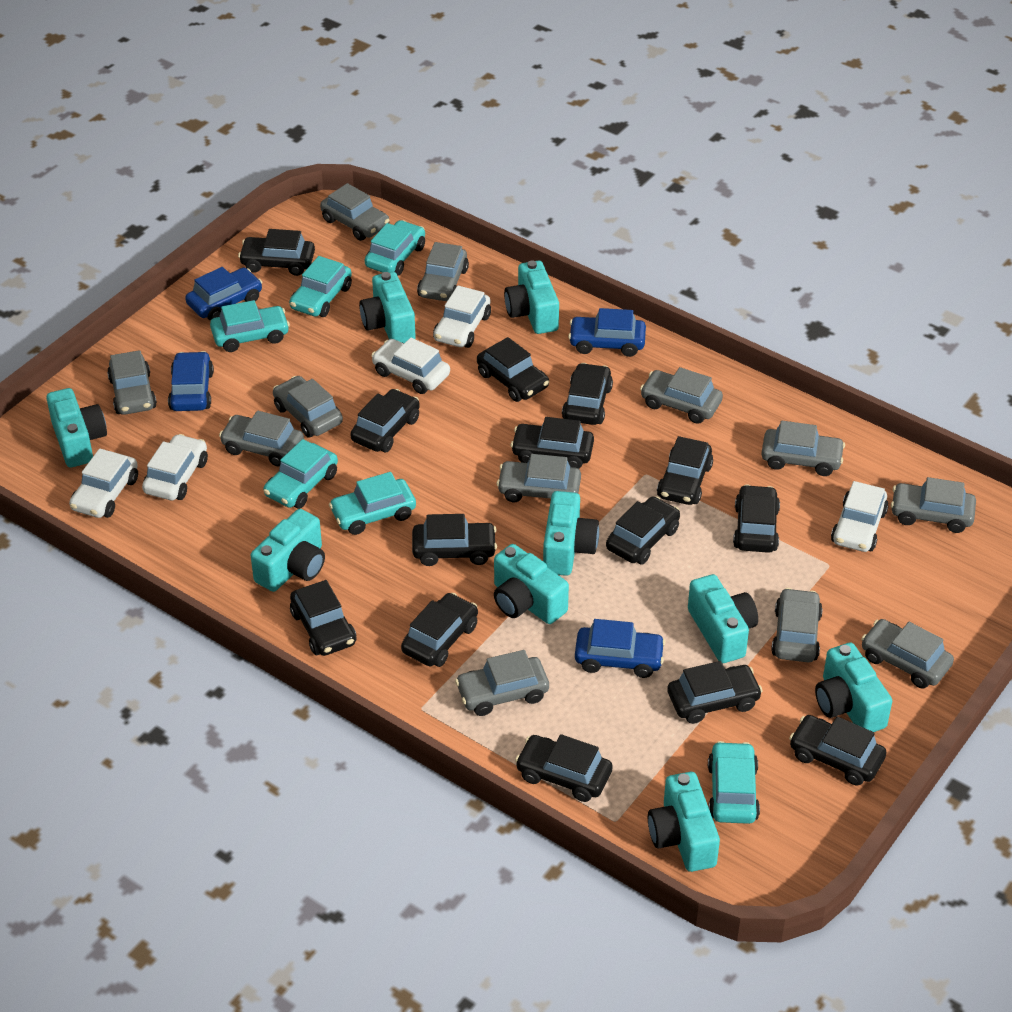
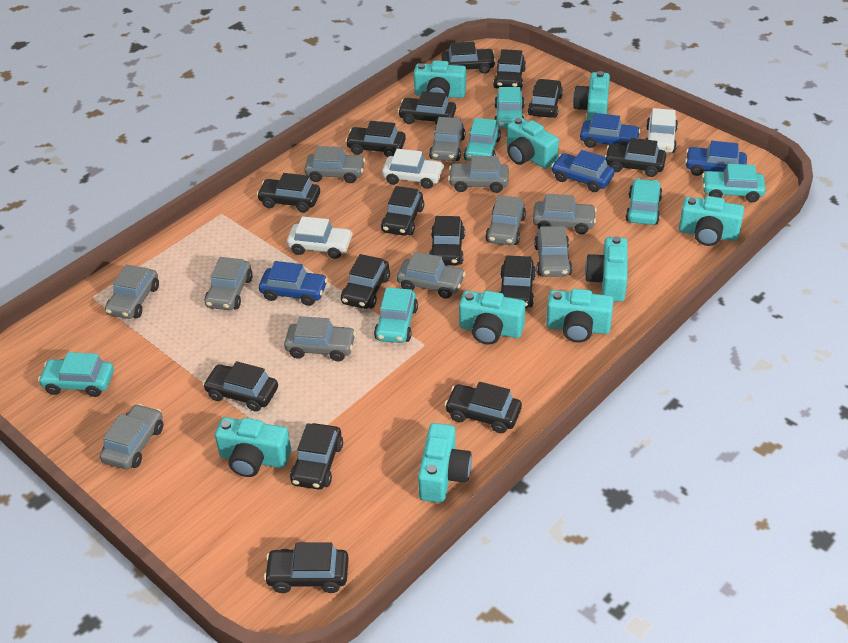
black car: [238,229,315,276] [290,580,356,656] [350,389,420,453] [401,593,478,667] [412,514,497,566] [477,337,549,402] [511,417,594,469] [515,734,613,802] [562,363,613,425] [606,496,680,565] [657,436,713,505] [667,661,763,724] [733,484,780,553] [789,715,886,785] = 14 -> [203,361,278,412] [257,173,320,213] [264,542,349,593] [290,423,343,490] [341,254,390,309] [345,121,406,157] [381,186,424,236] [398,91,456,125] [429,216,465,266] [442,42,496,74] [444,382,522,433] [493,49,526,89] [499,255,536,309] [528,79,563,118] [605,138,666,177] = 15
grey car: [107,350,157,415] [219,411,304,467] [273,376,343,438] [320,183,390,241] [417,242,469,301] [455,650,549,716] [497,454,581,502] [640,367,723,424] [761,421,845,476] [771,588,823,662] [861,619,954,688] [891,477,976,533] = 12 -> [100,404,163,469] [105,264,159,319] [205,257,253,310] [284,316,356,362] [304,146,365,183] [397,252,466,299] [429,117,465,161] [448,156,509,193] [485,195,526,245] [533,194,597,234] [534,226,572,277] = 11
white car: [69,448,138,518] [142,434,208,500] [371,338,450,394] [433,286,491,348] [831,481,888,552] = 5 -> [287,216,353,259] [382,149,444,189] [646,108,678,153] = 3

